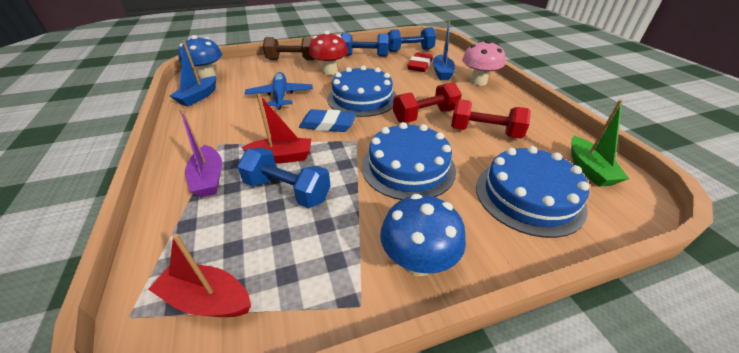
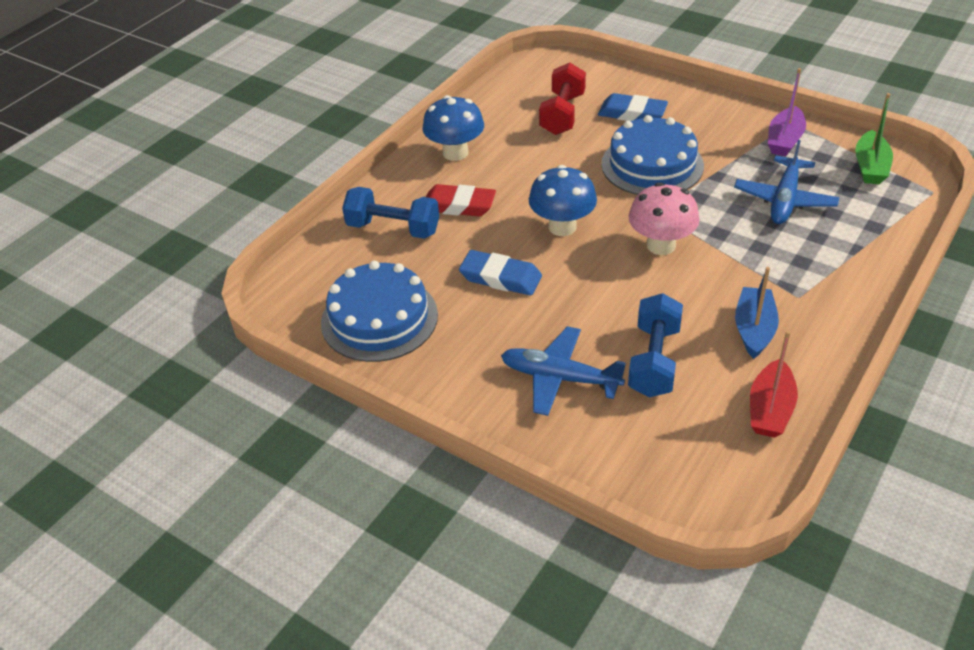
blue boat: [169,40,216,106] [433,21,455,80] = 2 -> [735,267,779,359] = 1
blue cake: [327,65,396,117] [362,122,456,200] [476,146,590,238] = 3 -> [321,261,438,362] [601,115,704,195] = 2
blue dumbbell: [237,147,331,208] [341,33,389,57] [387,27,436,52] = 3 -> [342,187,439,239] [628,293,683,397] = 2
blue eraser: [299,109,356,132] = 1 -> [459,250,542,296] [598,93,668,121] = 2
blue plane: [245,72,313,110] = 1 -> [501,326,626,416] [734,140,839,224] = 2
brown dumbbell: [263,37,315,61] = 1 -> none = 0
red boat: [148,234,251,317] [241,94,311,163] = 2 -> [750,331,798,438] = 1
red dumbbell: [393,82,462,123] [451,99,531,139] = 2 -> [539,63,586,135] = 1
red mushroom: [309,31,348,75] = 1 -> none = 0

